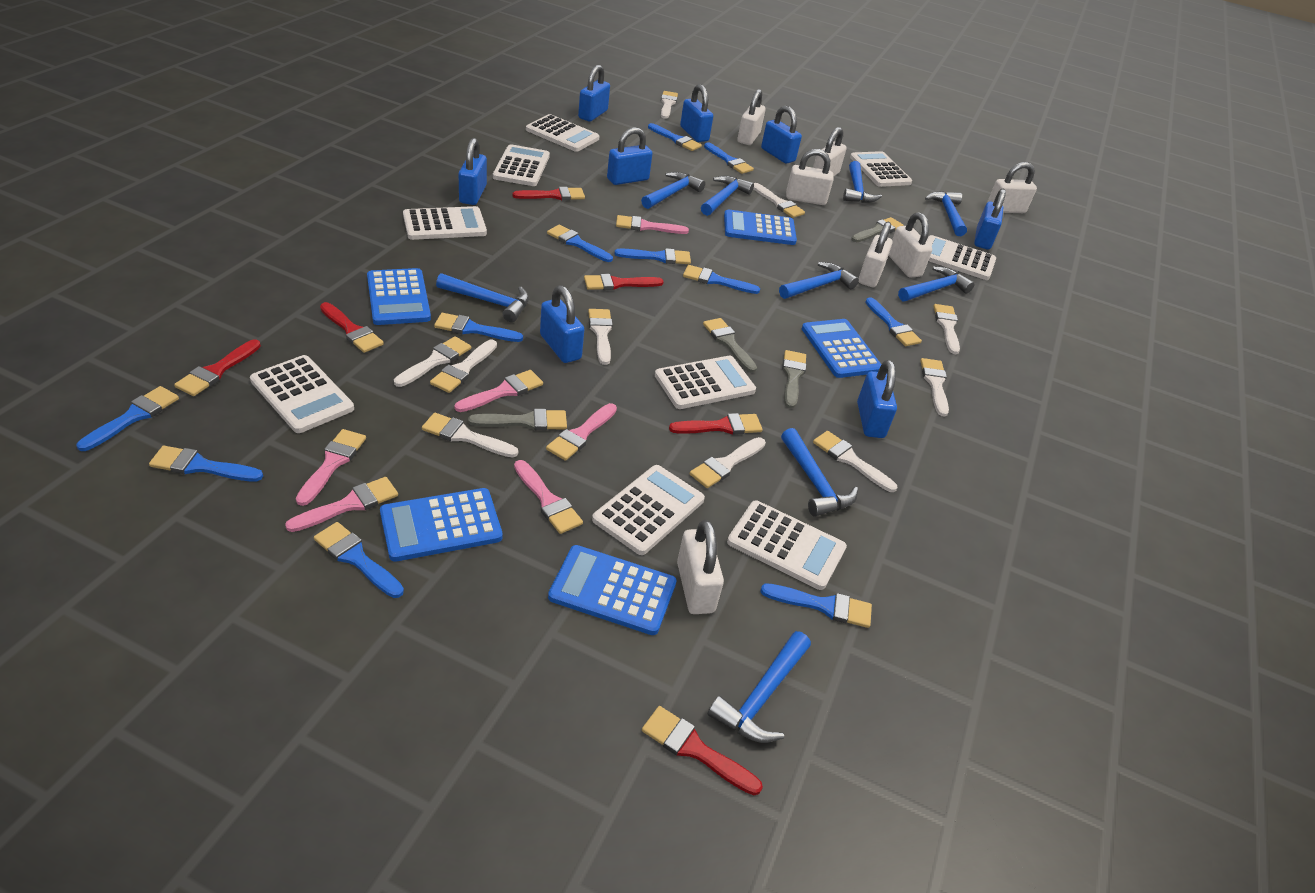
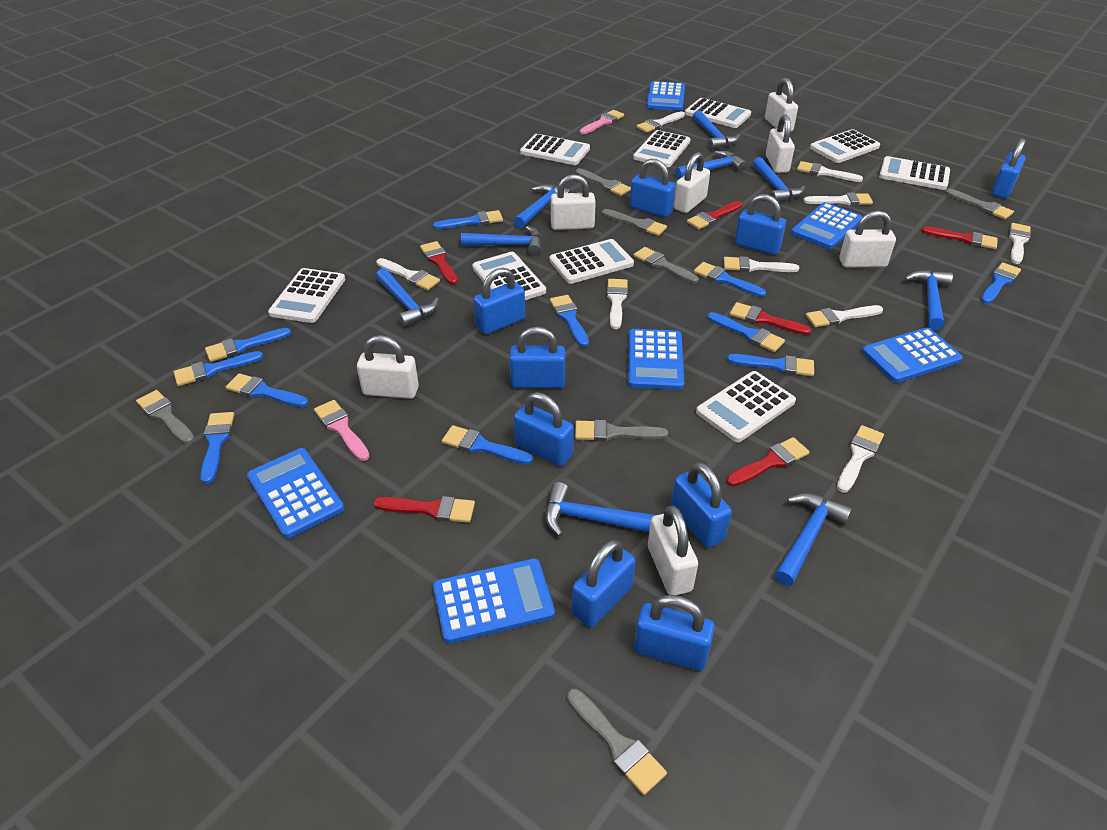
blue calculator: [367,268,431,325] [380,488,503,562] [548,545,677,635] [724,209,797,245] [802,319,881,378] = 5 -> [247,448,344,538] [433,559,555,644] [628,329,684,390] [646,81,685,111] [791,202,862,249] [862,328,963,383] = 6
blue padlock: [458,138,487,205] [540,285,584,363] [578,65,610,121] [607,127,653,185] [680,84,713,142] [761,106,802,164] [857,360,897,438] [974,188,1006,249] = 8 -> [473,268,525,334] [510,327,565,388] [514,392,574,466] [572,540,635,627] [630,159,676,217] [634,595,715,671] [671,462,732,548] [735,194,786,255] [991,138,1026,199] = 9
grey brush: [468,409,567,430] [703,318,757,373] [782,350,806,409] [851,217,904,242] = 4 -> [136,390,195,444] [567,689,667,795] [575,420,668,441] [576,168,631,196] [602,209,667,236] [633,247,699,283] [945,189,1014,219] = 7
pink brush: [285,477,398,532] [296,429,366,506] [455,370,543,412] [514,460,583,534] [546,403,617,461] [616,215,689,234] = 6 -> [314,400,370,461] [580,110,624,134] = 2
white brush: [394,336,471,387] [422,413,518,458] [430,339,497,393] [588,309,613,365] [661,91,678,119] [690,437,766,488] [753,183,805,218] [813,431,897,492] [920,358,949,417] [933,304,960,354] = 10 -> [376,258,440,290] [607,279,628,329] [636,111,685,133] [724,256,799,272] [797,161,863,182] [803,193,873,206] [806,305,883,327] [837,425,884,493] [1009,223,1031,264] = 9

